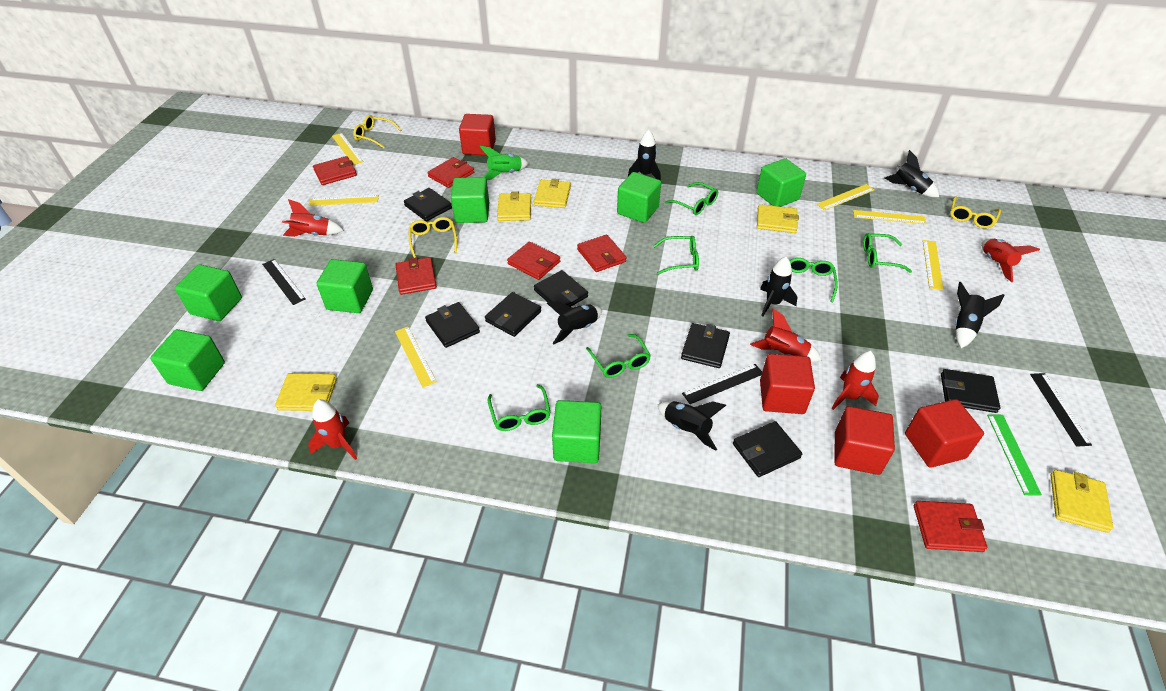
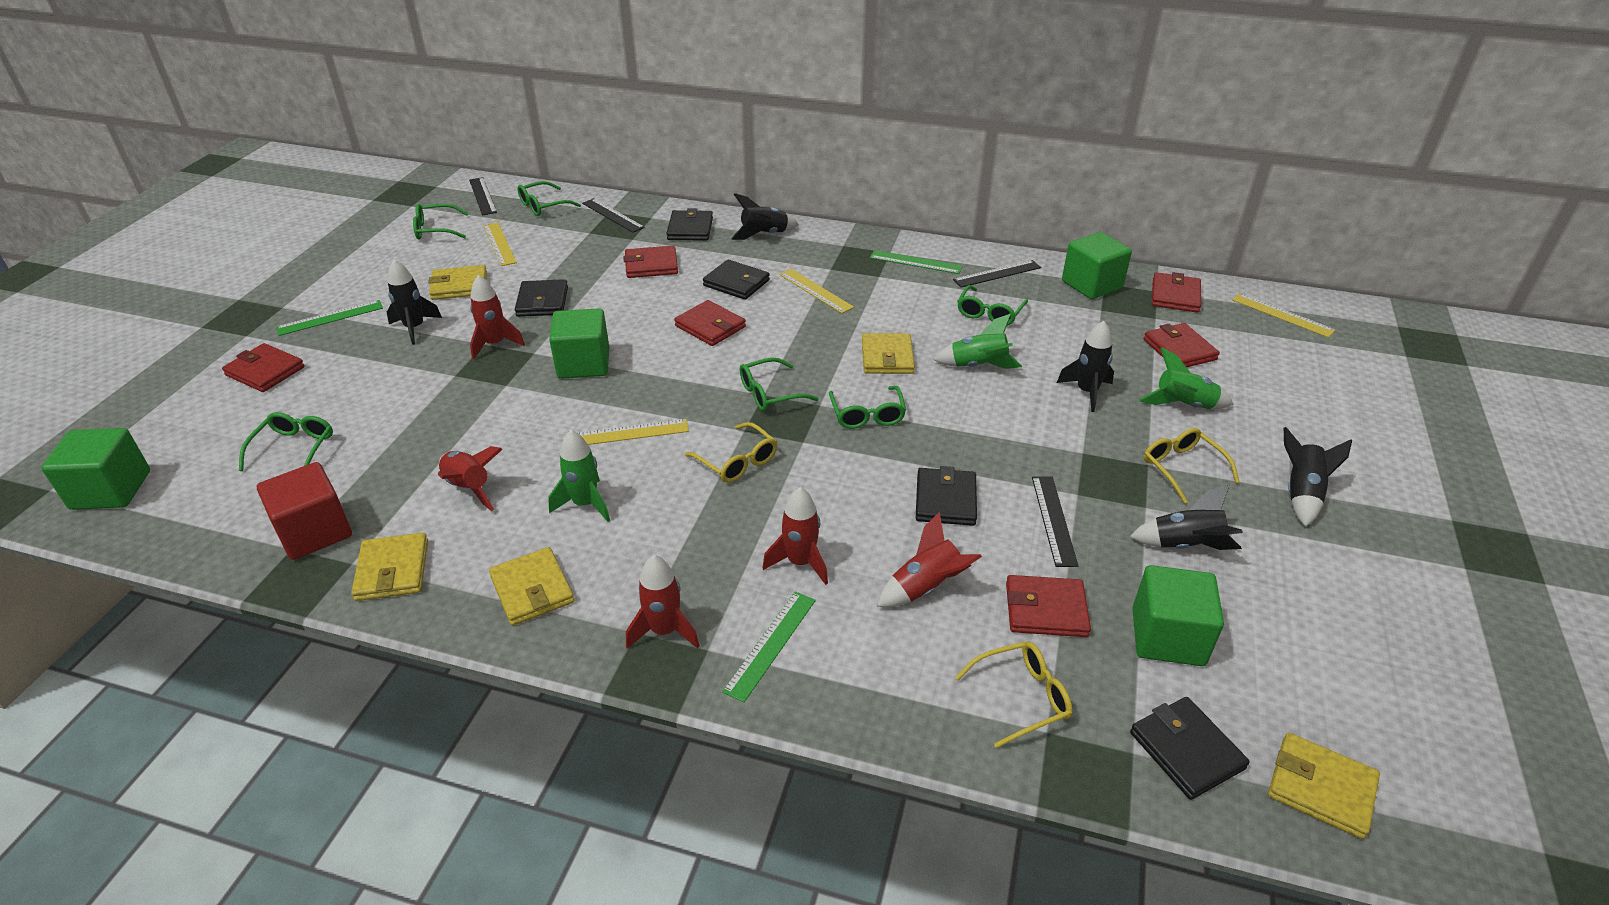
black rocket: [547,301,602,344] [628,130,661,181] [658,401,726,451] [760,257,797,317] [885,150,939,197] [956,282,1004,348] = 6 -> [387,259,442,345] [731,193,799,240] [1057,321,1114,412] [1130,484,1243,550] [1284,427,1352,527] = 5
black ruler: [262,259,306,305] [682,364,762,404] [1030,373,1092,447] = 3 -> [469,177,497,215] [582,198,645,233] [953,260,1041,288] [1032,476,1078,567] = 4
black wallet: [404,188,452,222] [425,302,480,348] [485,292,541,337] [534,270,588,307] [681,323,730,368] [733,421,802,477] [941,369,1001,413] = 7 -> [515,279,568,317] [666,208,713,241] [703,260,770,300] [916,466,977,526] [1130,697,1250,800] = 5
green cube: [150,329,225,391] [175,264,242,321] [316,259,373,313] [451,177,489,223] [552,400,601,463] [617,172,661,223] [756,158,806,207] = 7 -> [41,428,150,510] [549,308,609,379] [1062,232,1132,299] [1132,565,1224,666] = 4
green rocket: [480,146,529,180] = 1 -> [548,430,610,522] [933,313,1022,369] [1139,348,1234,409] = 3
green ruler: [987,414,1042,496] = 1 -> [276,300,383,336] [722,591,816,702] [870,250,963,274] = 3
red cube: [459,114,496,155] [760,354,815,414] [834,406,895,475] [905,399,984,468] = 4 -> [257,462,352,560] = 1
yellow ruler: [308,195,379,206] [332,133,364,165] [395,327,437,388] [816,184,874,210] [853,210,927,224] [923,240,943,290] = 6 -> [483,222,517,266] [578,419,689,445] [779,269,854,313] [1232,293,1335,338] = 4

